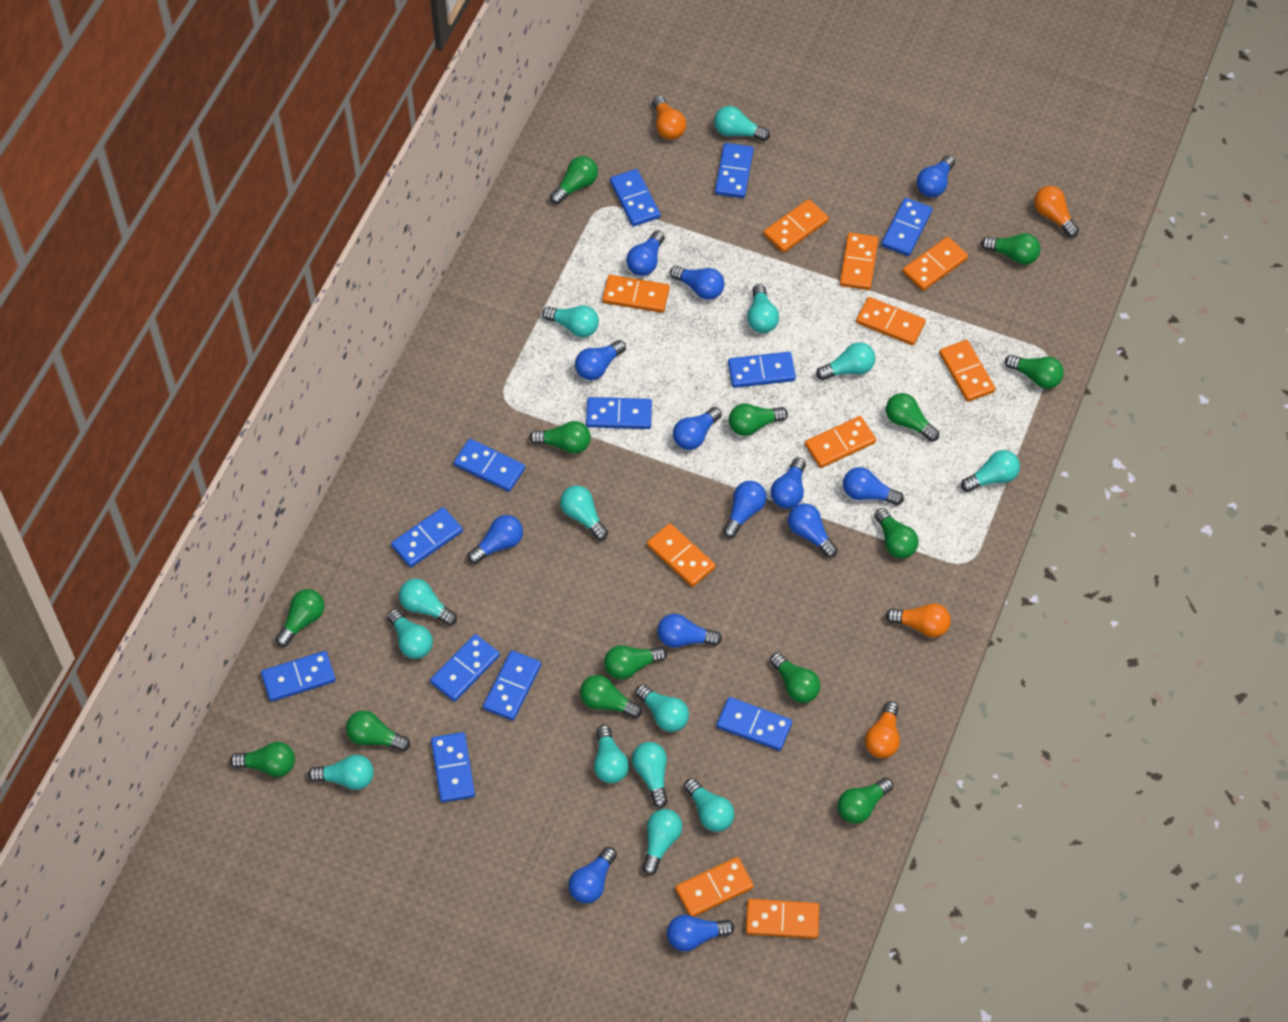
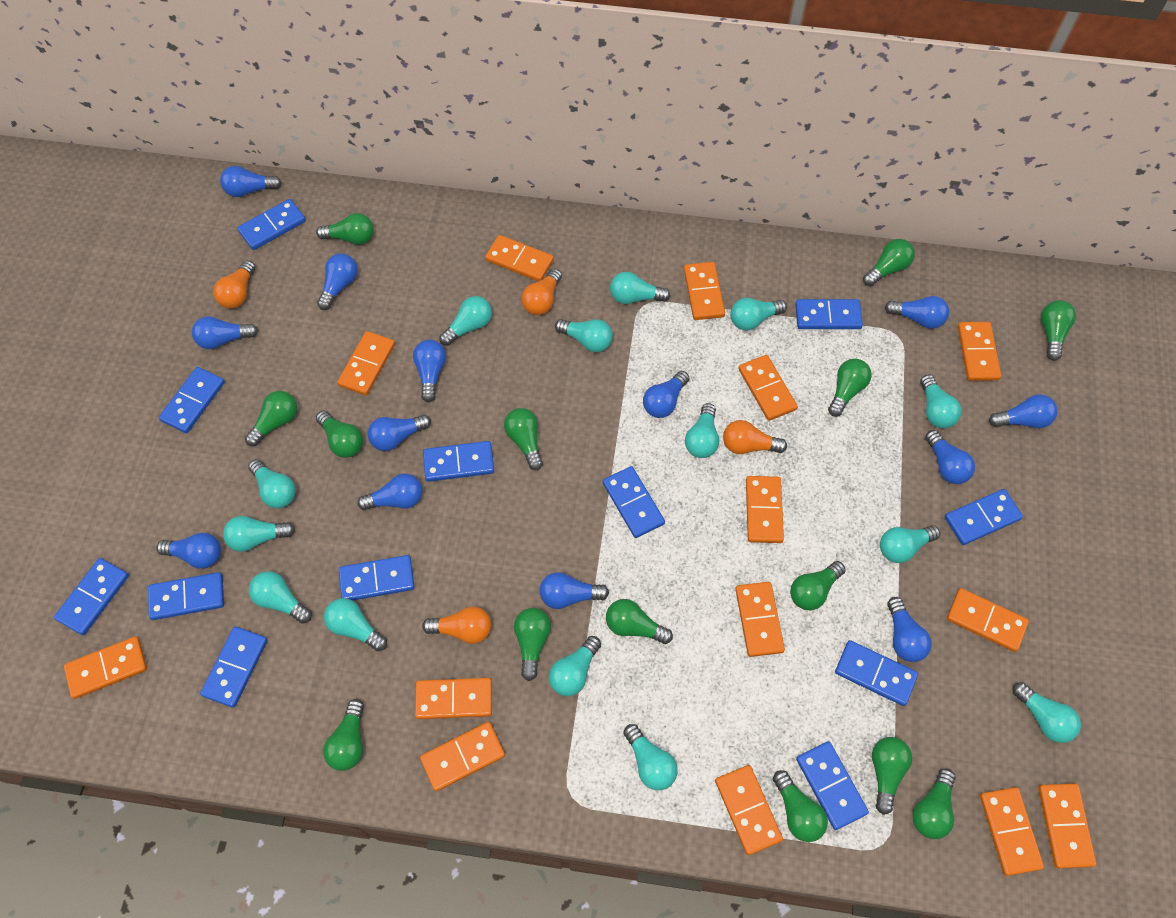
orange domino: [602,275,670,313] [647,523,715,587] [675,857,754,917] [746,899,819,939] [763,199,829,253] [805,416,876,468] [840,233,878,290] [856,297,926,345] [902,237,968,291] [939,340,996,402] = 10 -> [64,636,147,699] [337,331,395,396] [415,678,492,719] [420,722,505,791] [485,235,554,281] [684,262,725,320] [715,765,783,855] [735,582,785,657] [738,355,798,421] [746,476,784,543] [947,588,1029,652] [957,322,1001,381] [980,787,1044,876] [1038,783,1096,869] = 14

